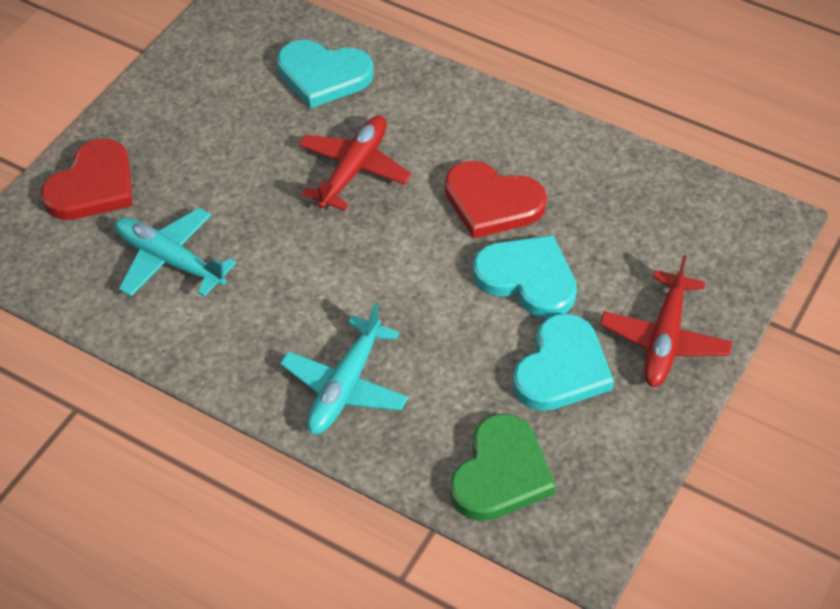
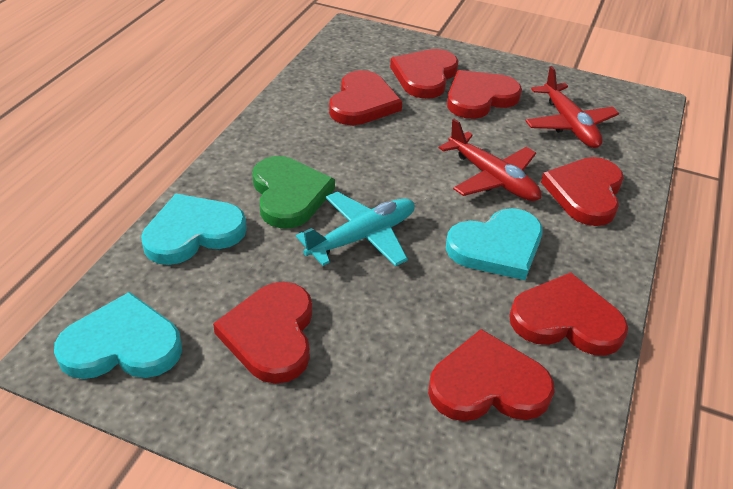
red heart: [41,139,133,220] [445,161,547,239] = 2 -> [213,282,312,384] [329,70,402,125] [390,49,458,99] [428,329,555,421] [447,70,522,119] [509,272,628,355] [541,157,624,226] = 7
turquoise plane: [114,208,236,297] [280,303,408,434] = 2 -> [296,192,415,267] = 1

